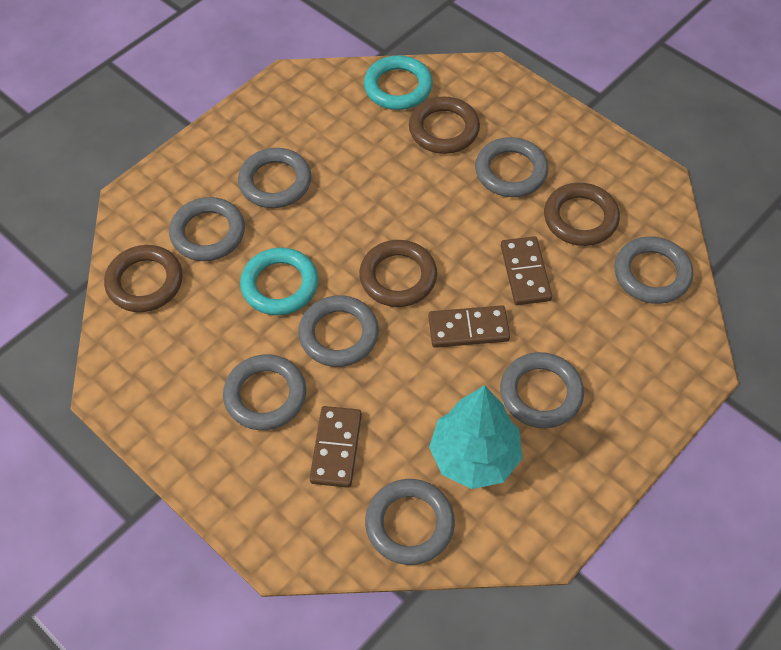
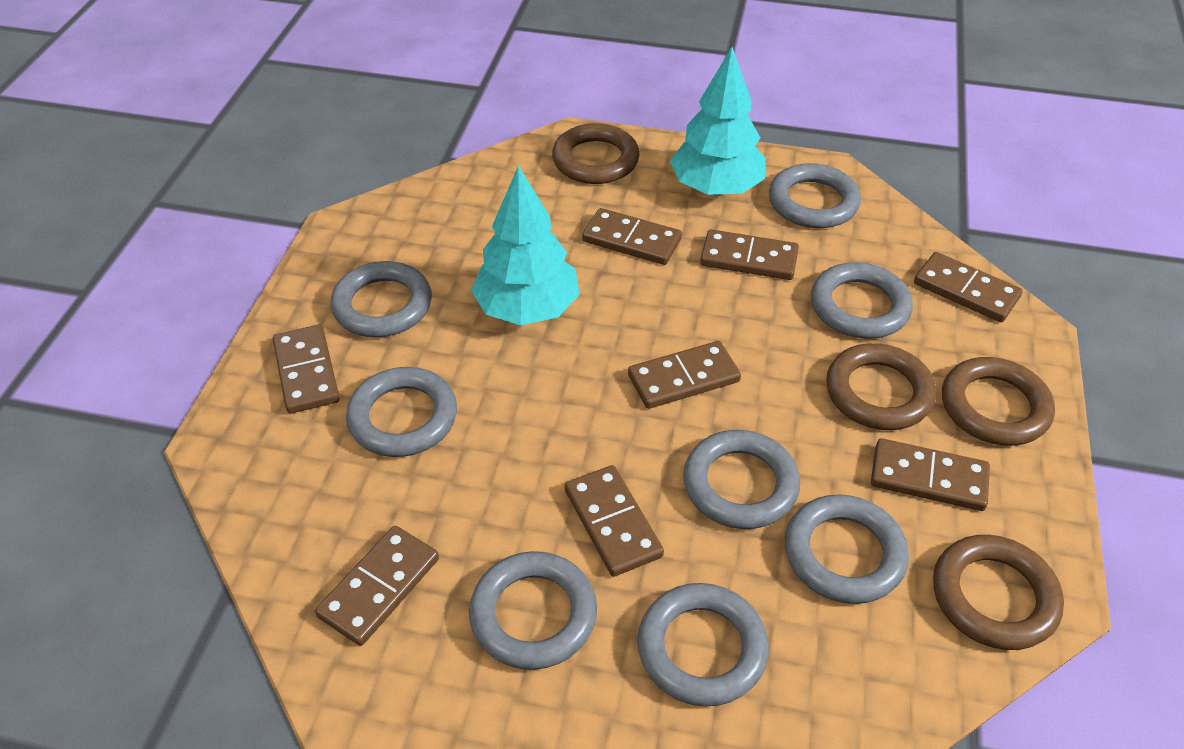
brown domino: [309,406,362,488] [428,305,510,348] [501,236,552,305] = 3 -> [273,325,340,414] [315,526,439,646] [565,465,664,577] [582,208,682,265] [628,341,741,409] [700,229,799,280] [871,438,990,511] [914,252,1023,322] = 8
turquoise ring: [240,248,318,315] [364,55,433,110] = 2 -> none = 0
turquoise tree: [429,385,522,489] = 1 -> [471,165,580,325] [670,47,766,195] = 2

